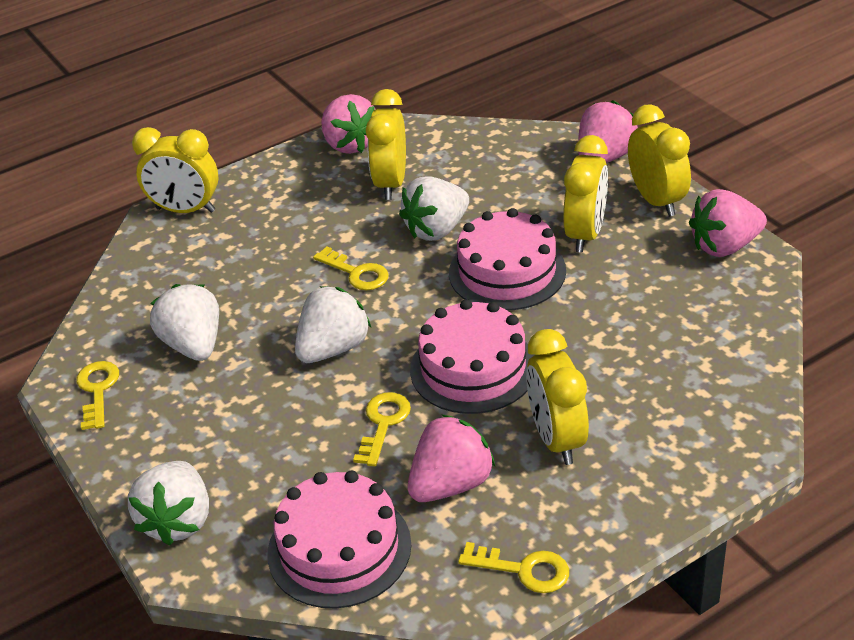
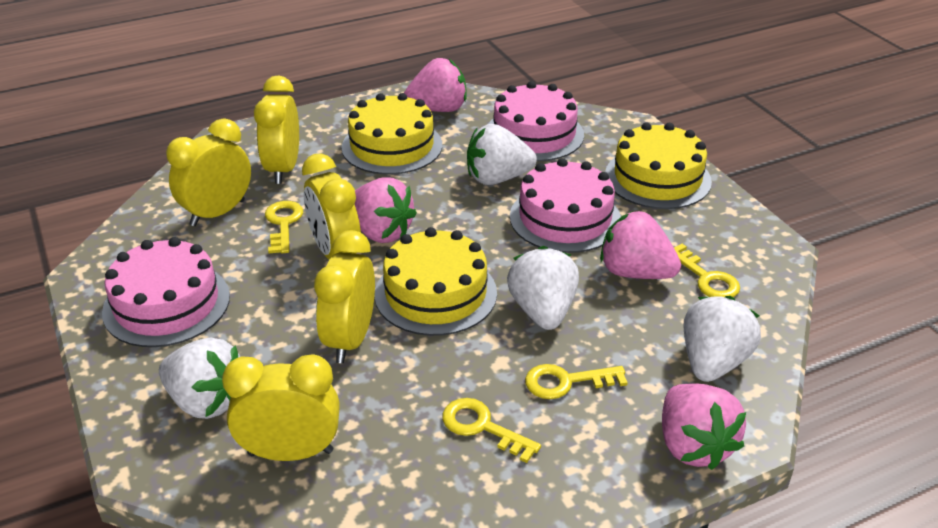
yellow cake: none = 0 -> [341,93,442,174] [375,227,497,336] [605,122,712,209] = 3

